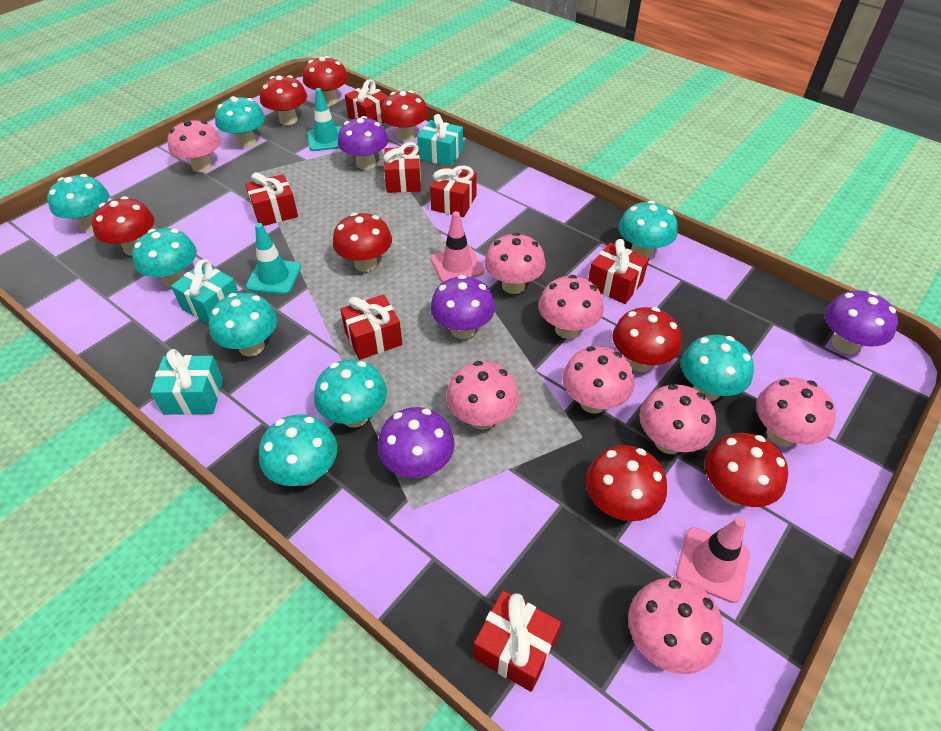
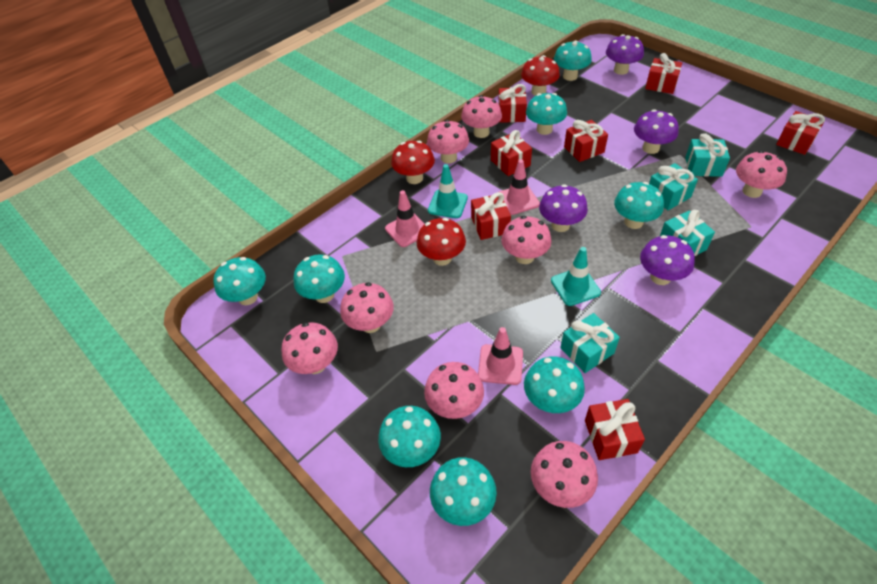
pink traffic cone: [431,211,484,283] [676,517,750,603] = 2 -> [385,190,424,247] [478,327,523,385] [499,159,540,215] = 3
red mushroom: [92,196,154,255] [260,75,307,125] [303,56,348,105] [333,213,392,272] [380,90,429,142] [586,445,667,521] [612,307,681,372] [705,433,788,507] = 8 -> [391,141,435,184] [417,218,466,266] [521,55,560,96] = 3
turquoise gift: [150,349,223,415] [171,259,239,324] [417,114,463,167] = 3 -> [560,313,620,373] [649,163,698,210] [660,210,715,256] [685,133,730,177] = 4

